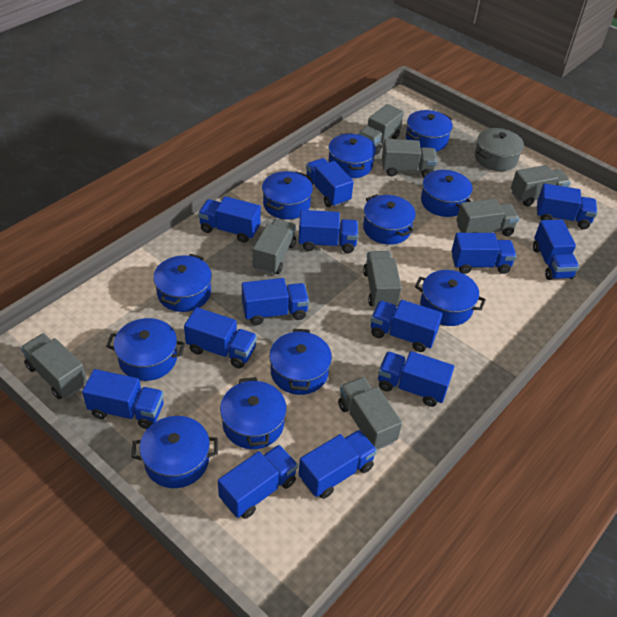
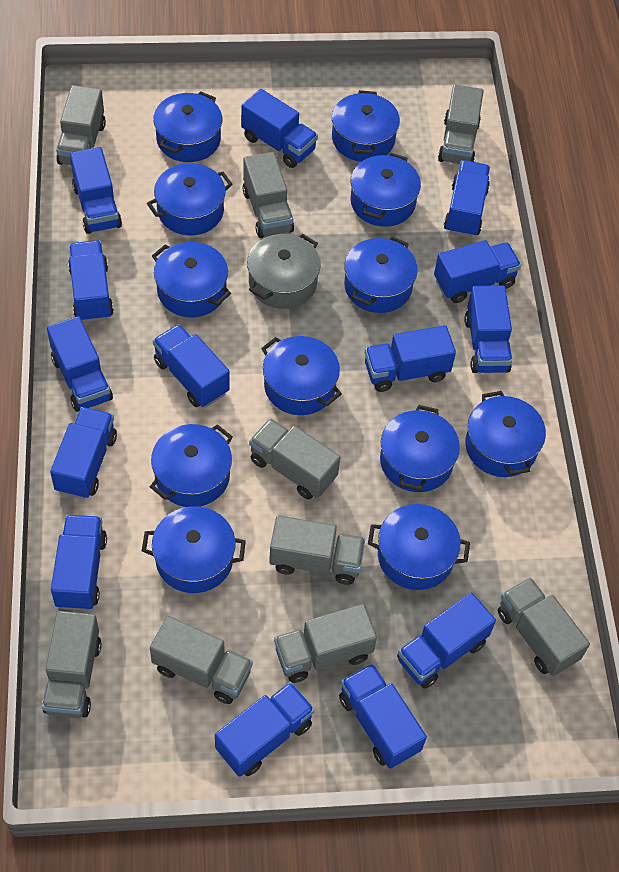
blue pot: [106,318,185,381] [132,416,218,488] [153,254,212,312] [220,377,287,449] [262,171,313,219] [269,329,332,395] [328,133,376,178] [363,194,416,245] [406,110,453,152] [415,270,486,326] [421,170,473,217] = 11 -> [142,506,246,593] [147,163,233,235] [150,424,233,507] [152,242,231,317] [153,91,222,162] [261,336,342,415] [332,90,400,162] [344,236,418,313] [350,152,421,227] [368,504,470,590] [380,405,460,492] [465,391,546,477] = 12
blue truck: [82,369,164,429] [184,307,257,368] [198,196,261,243] [218,445,298,519] [242,278,309,325] [299,210,358,253] [299,430,377,499] [306,158,354,207] [371,300,442,352] [378,351,454,407] [452,233,517,274] [533,219,579,280] [537,184,597,229] = 13 -> [47,316,113,412] [50,407,117,499] [51,515,107,610] [68,240,114,322] [70,147,122,234] [153,324,230,407] [215,682,315,777] [241,89,318,168] [339,663,427,769] [365,325,456,392] [397,592,496,689] [434,240,521,303] [444,160,490,237] [464,286,512,373] = 14
grey truck: [21,333,87,399] [253,219,296,275] [338,377,402,450] [358,104,404,155] [363,251,402,306] [382,139,437,176] [456,199,519,236] [511,165,571,206] = 8 -> [42,611,102,718] [56,85,106,165] [150,616,253,704] [243,152,294,238] [249,418,341,500] [269,515,365,585] [274,604,377,683] [438,84,483,164] [498,577,590,676] = 9

